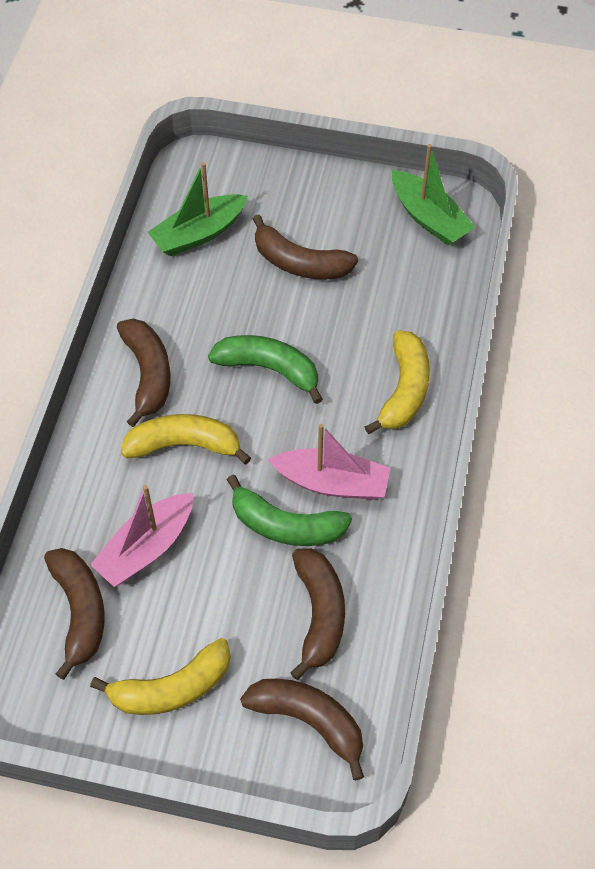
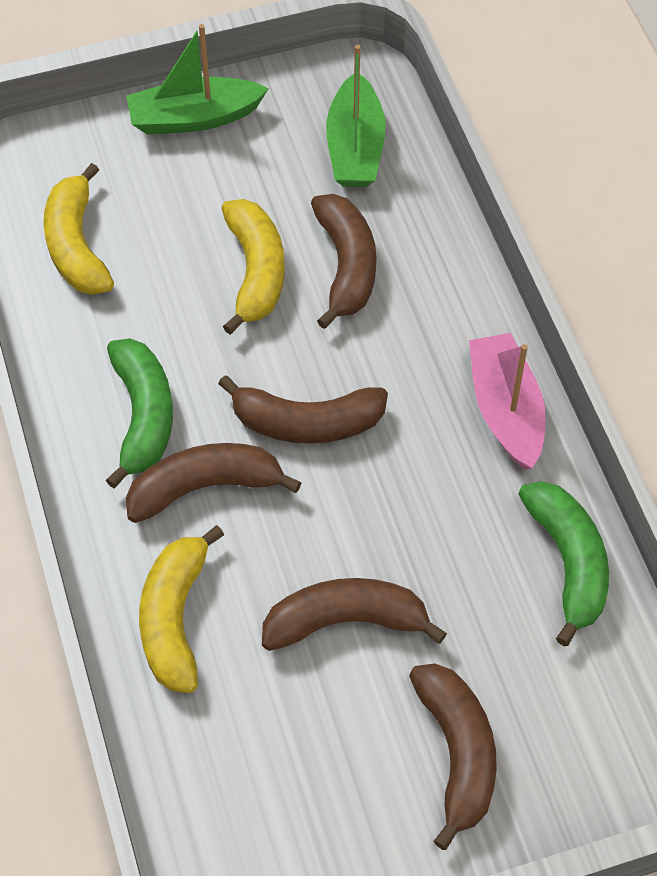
pink boat: [90,485,193,587] [268,424,391,500] = 2 -> [469,333,546,470] = 1

